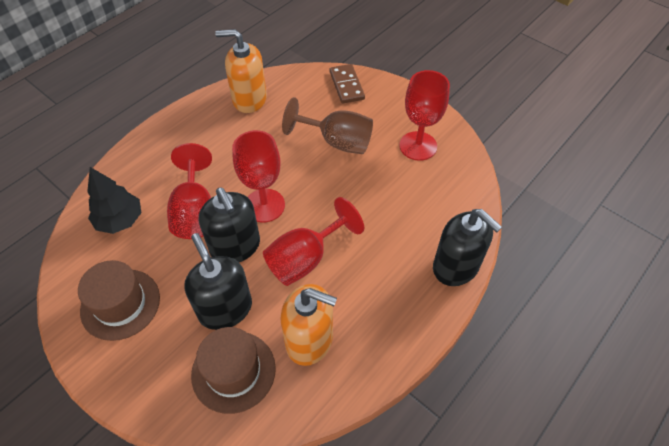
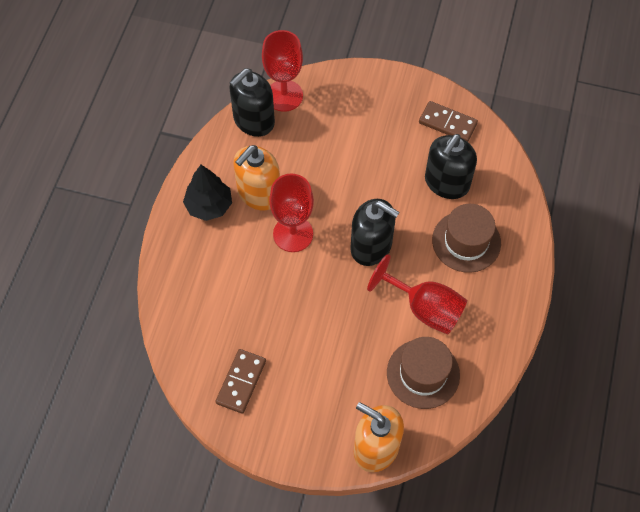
brown domino: [330,64,365,104] = 1 -> [215,349,266,414] [419,101,478,142] = 2
brown goblet: [282,97,373,154] = 1 -> none = 0
red goblet: [167,143,212,239] [232,130,285,222] [263,197,364,286] [399,70,450,161] = 4 -> [262,30,303,112] [269,174,314,252] [367,254,467,335] = 3

